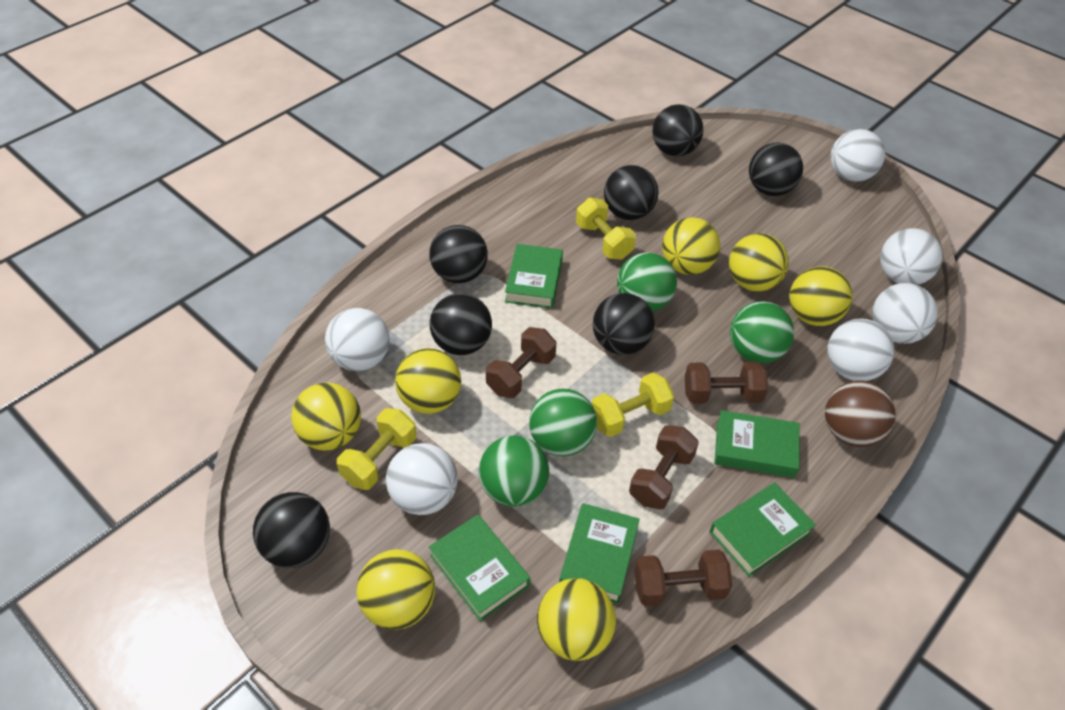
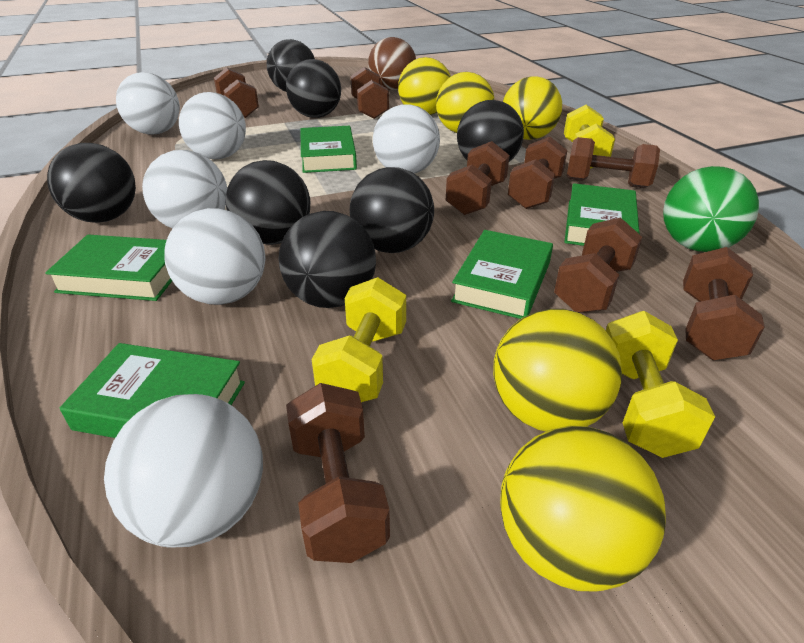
brown dumbbell: [486,327,556,398] [629,425,699,509] [634,549,732,606] [685,362,768,404] = 4 -> [214,67,259,118] [286,383,390,563] [350,67,389,119] [446,141,510,215] [508,137,568,209] [554,217,642,313] [567,137,660,188] [683,247,765,360] = 8
green ball: [479,436,549,507] [529,389,597,456] [617,252,677,311] [730,301,794,363] = 4 -> [663,166,759,252] = 1
yellow ball: [291,383,361,451] [356,549,435,630] [395,348,461,414] [537,578,616,661] [662,217,720,275] [729,233,789,291] [789,266,852,326] = 7 -> [398,57,451,115] [436,72,495,133] [493,309,622,431] [500,426,666,592] [503,76,562,140] = 5

